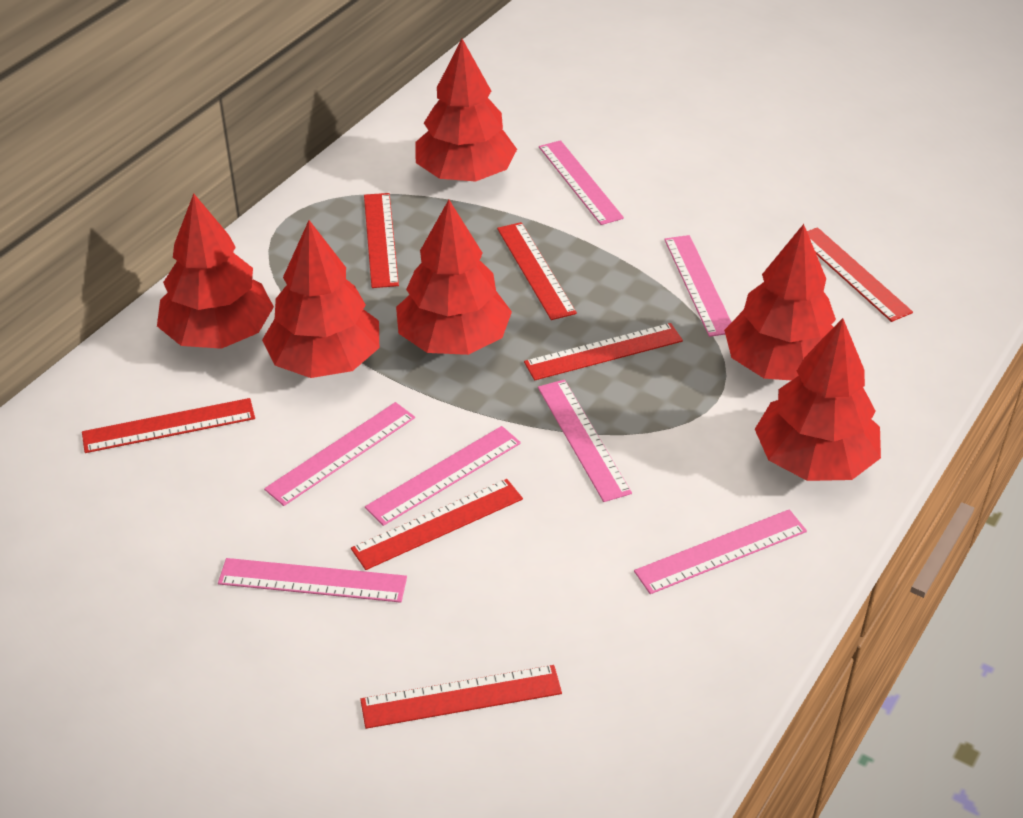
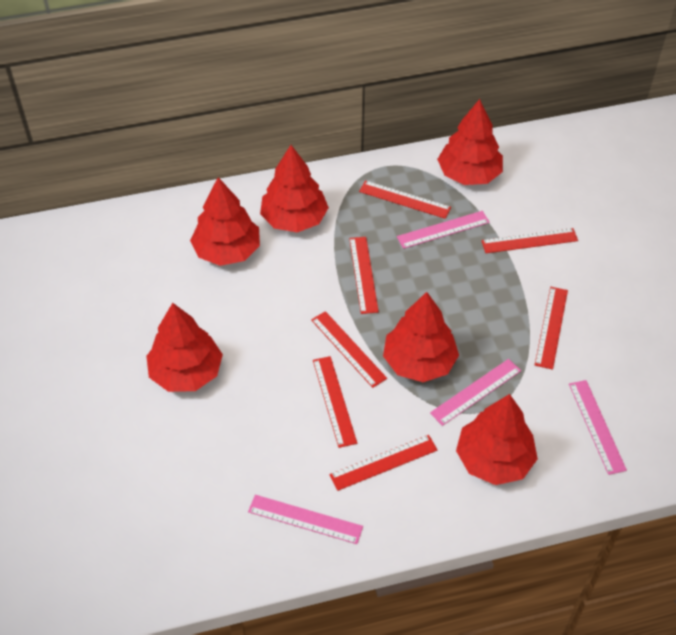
pink ruler: [218,558,407,603] [264,402,415,506] [365,426,521,526] [538,379,632,502] [539,140,624,225] [634,509,807,594] [664,235,732,337] = 7 -> [248,495,363,544] [397,211,490,249] [430,359,521,426] [569,380,627,475] = 4

